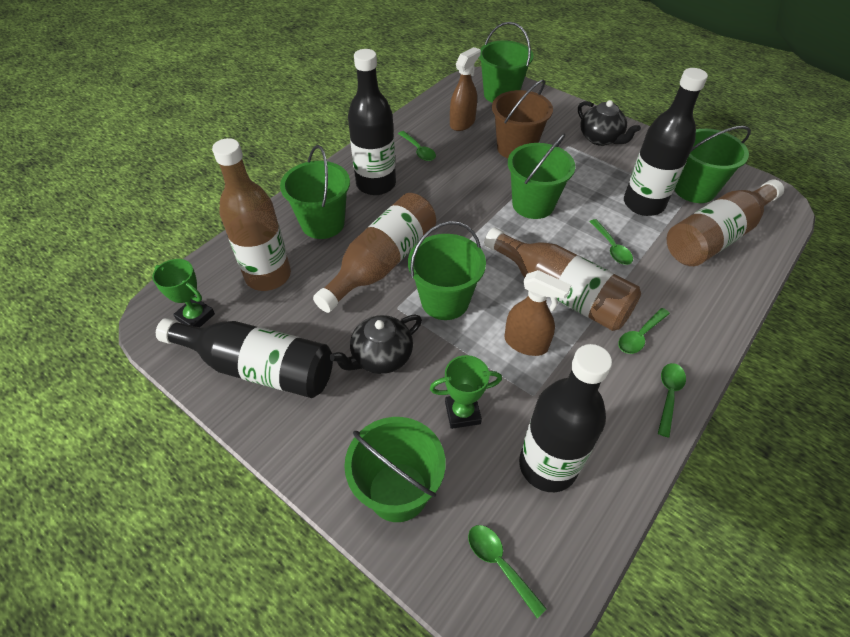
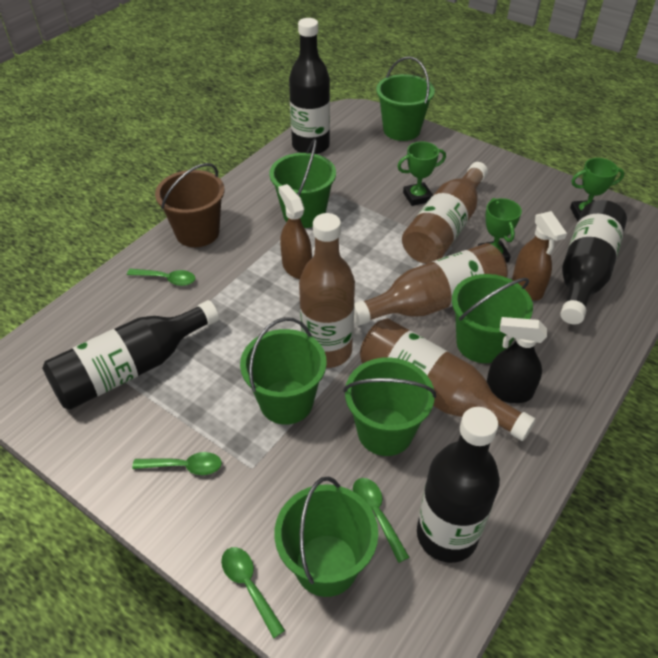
black spray bottle: none = 0 -> [487,317,547,403] = 1
black teapot: [330,315,422,374] [578,100,641,146] = 2 -> none = 0
green spoon: [398,131,436,161] [468,525,547,618] [589,219,633,265] [618,308,670,354] [658,363,686,437] = 5 -> [127,269,195,286] [132,452,222,475] [221,547,285,639] [353,478,409,563] = 4
green trophy: [152,259,215,327] [430,355,502,429] = 2 -> [397,141,446,206] [478,198,522,263] [570,158,624,221] = 3

